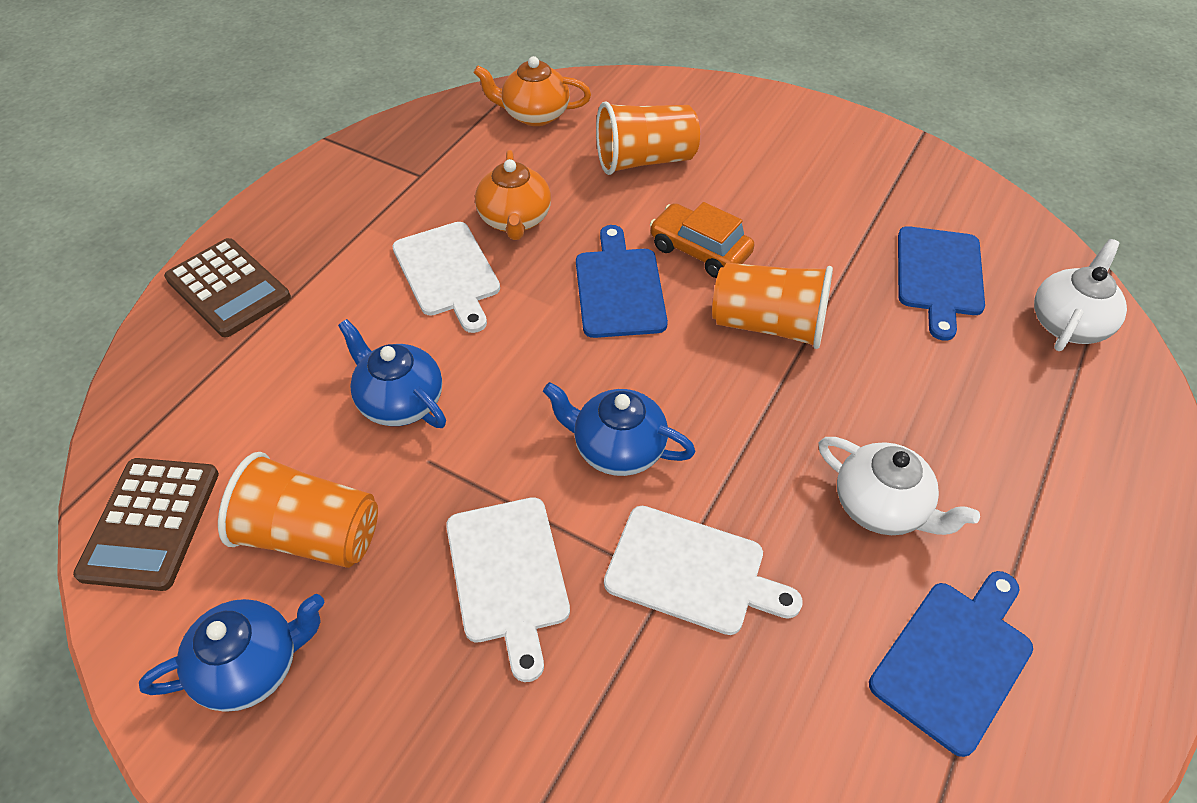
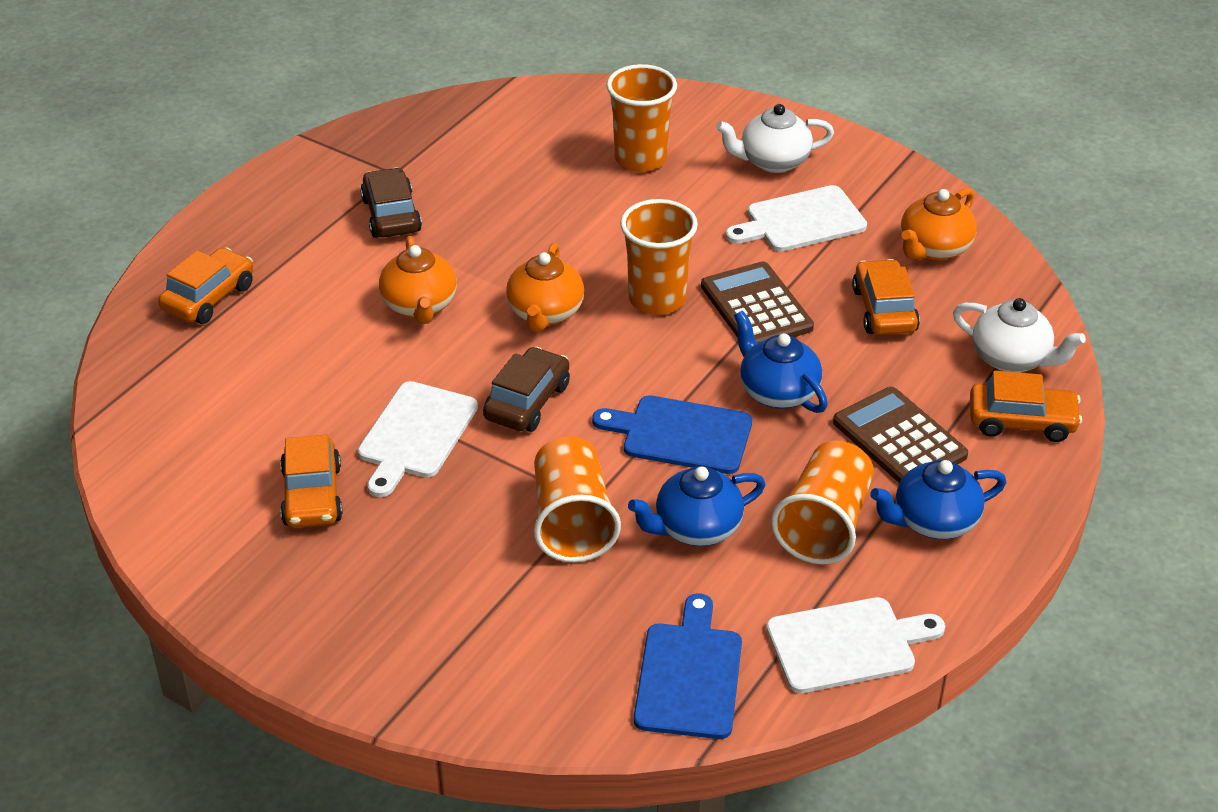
blue cutting board: [576,225,668,338] [869,571,1033,757] [898,226,985,341] = 3 -> [592,395,752,474] [634,593,742,739] = 2
brown car: none = 0 -> [360,168,422,238] [483,347,570,432] = 2
orange car: [650,202,754,278] = 1 -> [158,247,253,324] [280,434,343,528] [852,259,920,335] [970,371,1082,442] = 4
orange cup: [218,452,378,568] [596,101,700,175] [712,263,833,349] = 3 -> [534,437,621,562] [607,64,677,172] [620,199,698,315] [771,440,874,565] = 4
orange teapot: [474,56,591,126] [475,150,551,240] = 2 -> [379,236,457,324] [506,243,584,332] [901,188,977,260] = 3

